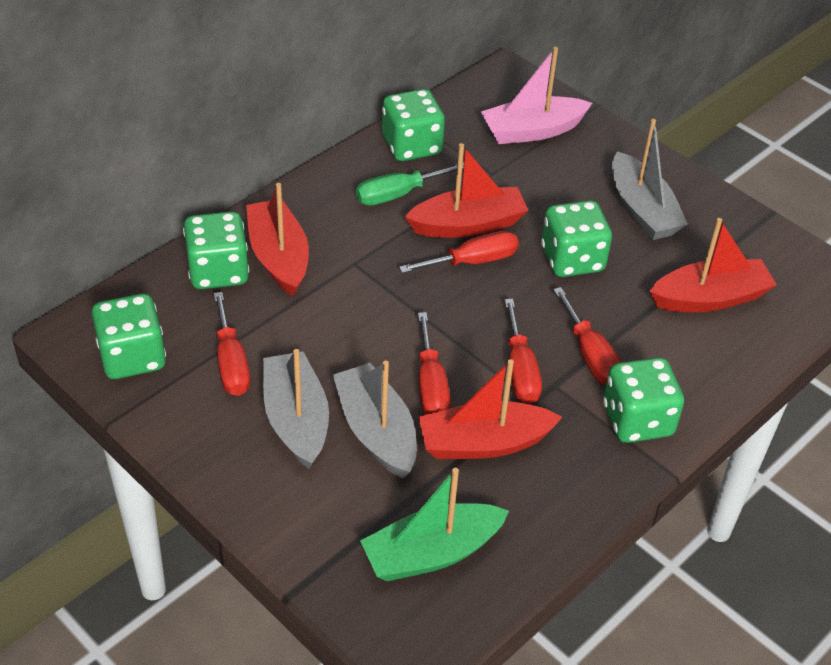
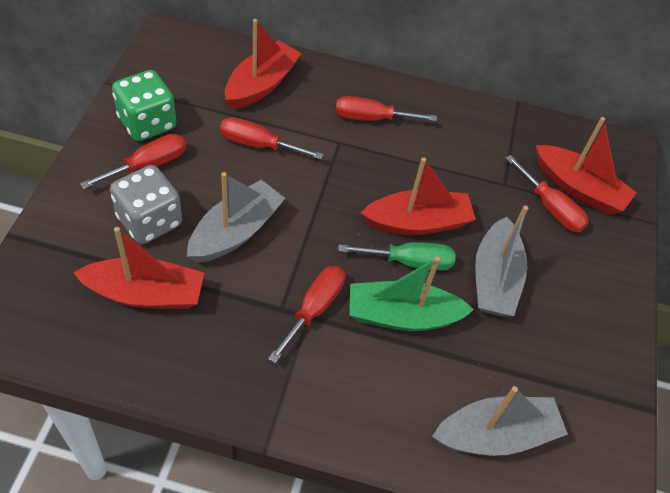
green dice: [92,294,166,379] [183,211,249,289] [382,89,445,161] [541,200,612,277] [603,357,684,443] = 5 -> [112,70,176,141] = 1
grey dice: none = 0 -> [110,165,182,244] = 1
pink boat: [481,47,592,144] = 1 -> none = 0

